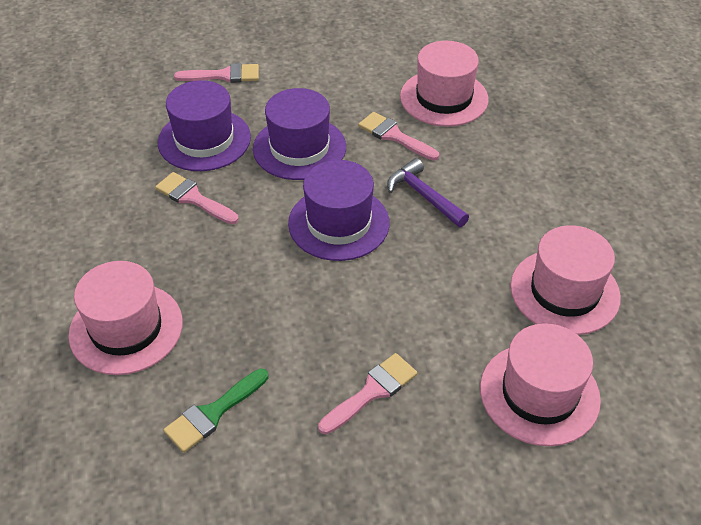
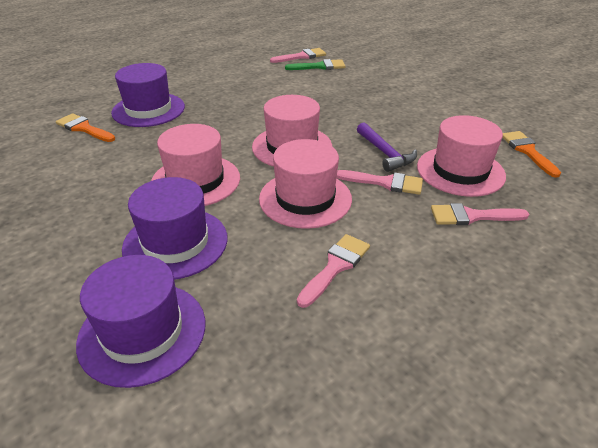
orange brush: none = 0 -> [56,113,115,142] [503,131,561,178] = 2

